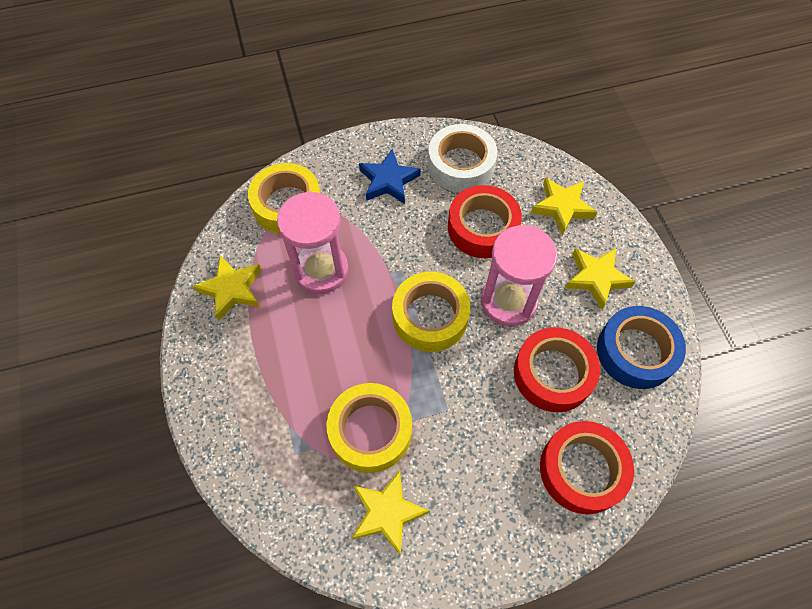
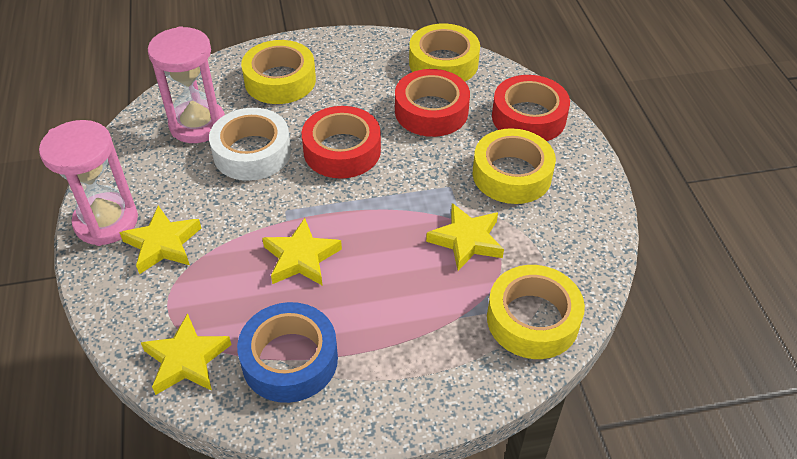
blue star: [359,149,421,204] = 1 -> none = 0
yellow tape: [248,163,321,234] [326,383,412,473] [392,272,470,352] = 3 -> [241,40,316,104] [409,24,480,81] [473,128,556,204] [487,265,585,359] = 4

